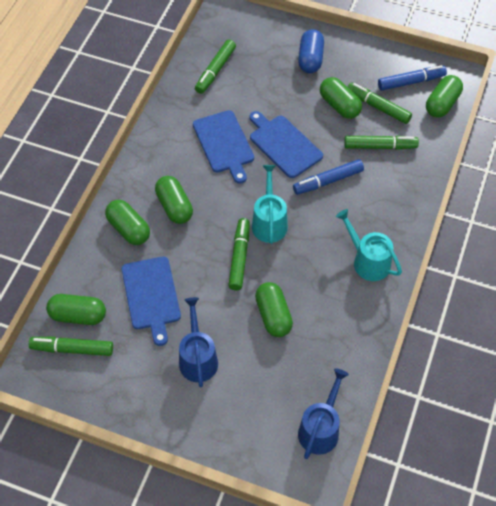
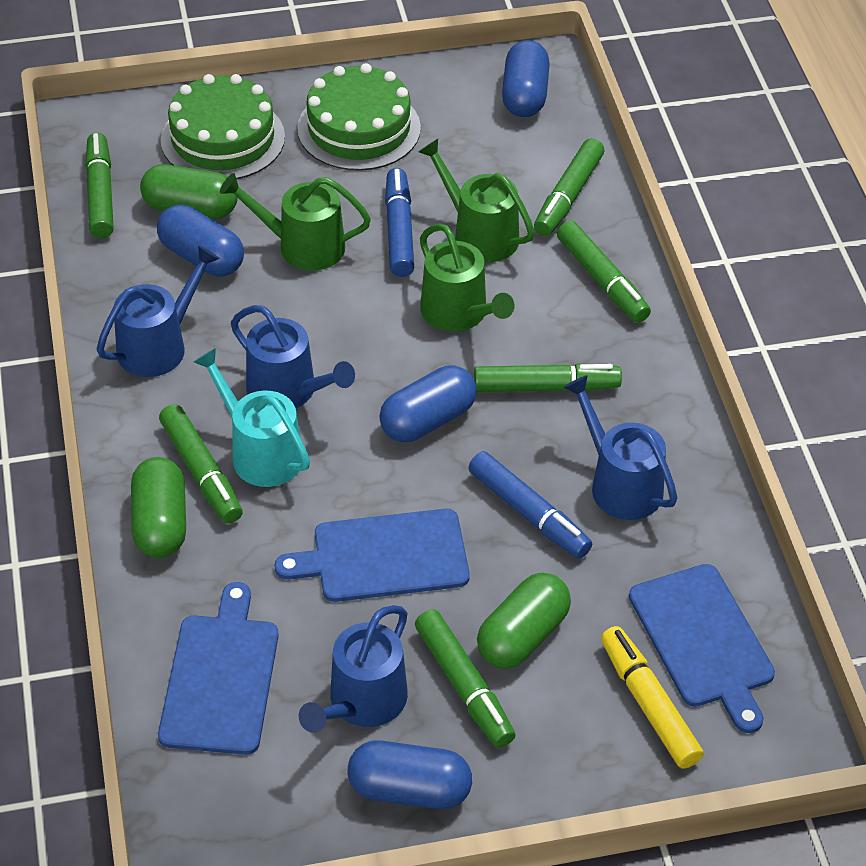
blue capsule: [298,29,324,73] = 1 -> [157,205,244,276] [348,740,472,809] [379,366,477,442] [502,40,550,117] = 4
blue watering can: [179,297,218,387] [298,369,349,459] = 2 -> [97,245,220,377] [231,305,355,408] [299,605,408,733] [564,375,677,520] = 4
green cake: none = 0 -> [161,74,285,179] [297,63,421,171] = 2
green capsule: [46,294,106,325] [105,200,150,245] [155,176,193,224] [255,282,293,337] [320,77,362,119] [426,75,463,118] = 6 -> [131,457,186,558] [140,164,238,219] [477,573,571,669] = 3
green marker: [29,337,113,356] [195,40,236,94] [228,218,250,290] [344,136,419,150] [348,82,412,124] = 5 -> [85,133,114,238] [159,404,243,523] [415,610,516,748] [474,363,622,392] [534,138,605,236] [557,221,651,323] = 6
green watering can: none = 0 -> [220,173,371,271] [418,139,535,262] [420,223,514,332] = 3
turquoise watering can: [252,165,288,244] [336,209,402,281] = 2 -> [194,348,310,487] = 1
yellow marker: none = 0 -> [601,626,704,769] = 1

